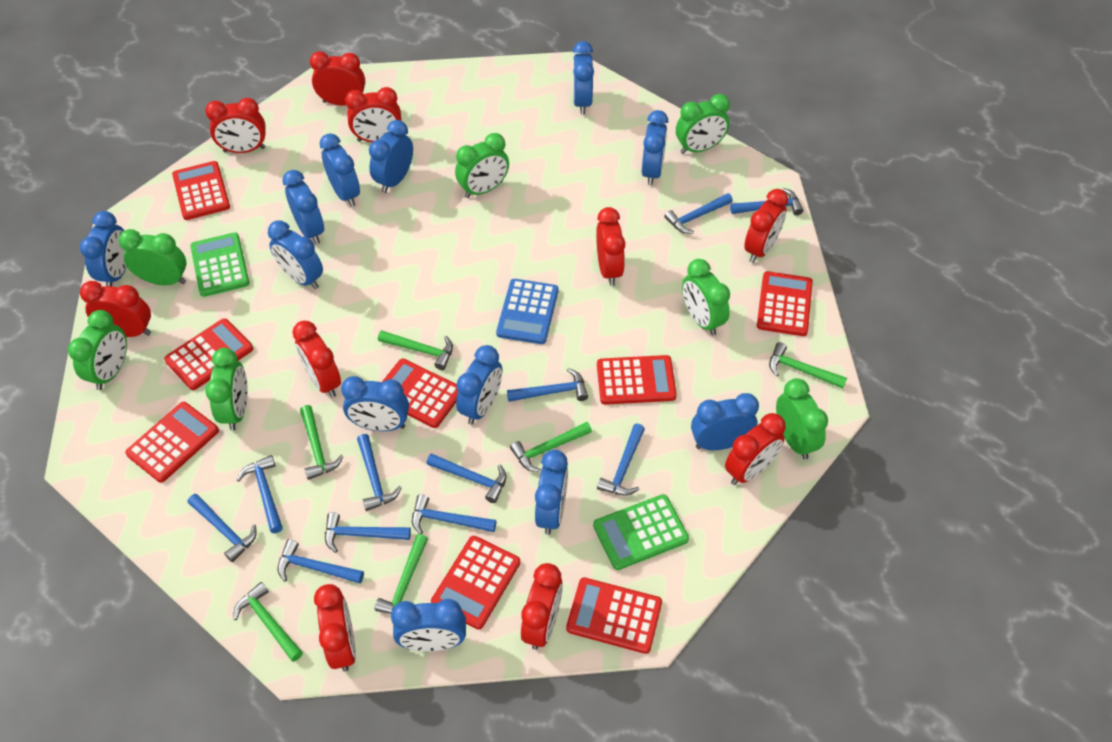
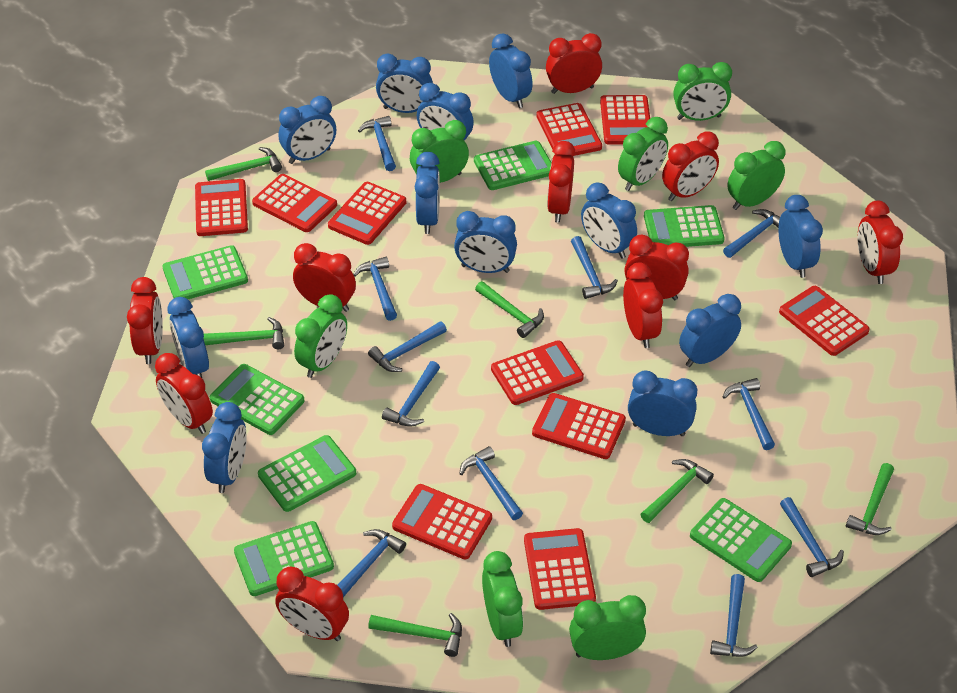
blue calculator: [496,279,559,344] = 1 -> none = 0
green calculator: [190,232,250,297] [593,494,689,570] = 2 -> [162,245,248,299] [210,364,304,435] [234,521,334,596] [258,435,356,512] [474,141,551,190] [644,205,725,247] [690,498,792,582] = 7
red calculator: [125,402,219,483] [164,318,253,390] [172,161,230,220] [382,359,458,428] [431,536,520,629] [566,578,662,654] [597,355,677,405] [757,271,813,336] = 8 -> [195,179,248,236] [252,174,337,232] [328,182,406,245] [392,484,492,560] [491,340,584,405] [524,528,596,610] [532,393,626,459] [536,103,602,156] [600,95,650,145] [779,286,870,356] = 10

